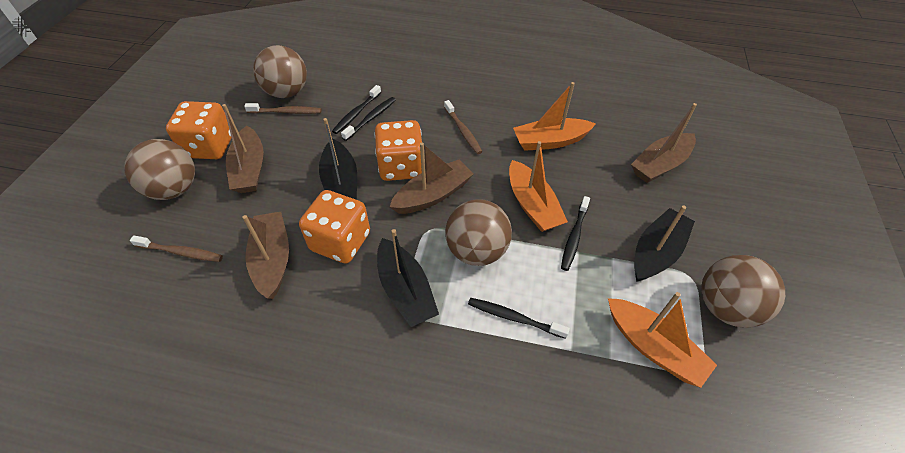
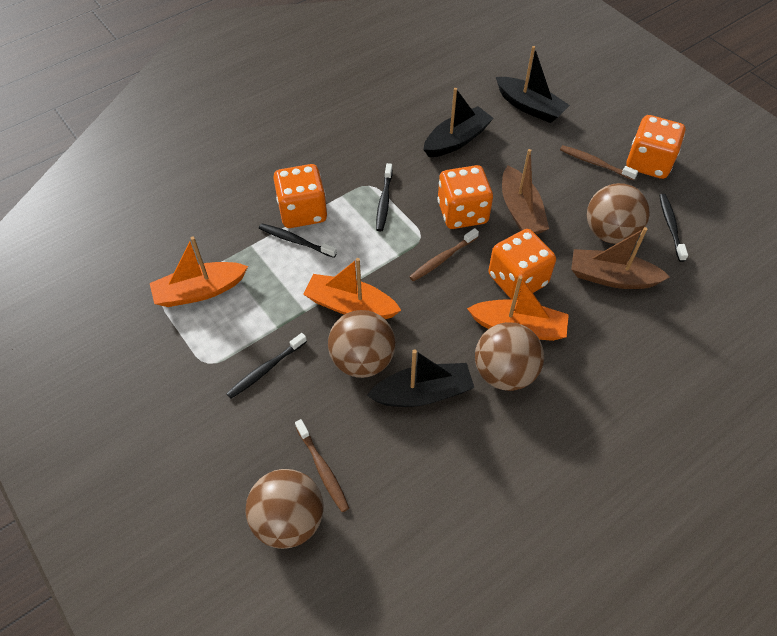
brown boat: [222,104,264,193] [242,212,289,299] [389,143,474,214] [631,103,697,183] = 4 -> [502,149,549,234] [571,227,670,289] = 2
orange dice: [166,101,232,159] [299,190,370,263] [374,120,422,181] = 3 -> [273,164,327,228] [437,165,493,229] [488,229,556,300] [626,115,685,179] = 4

